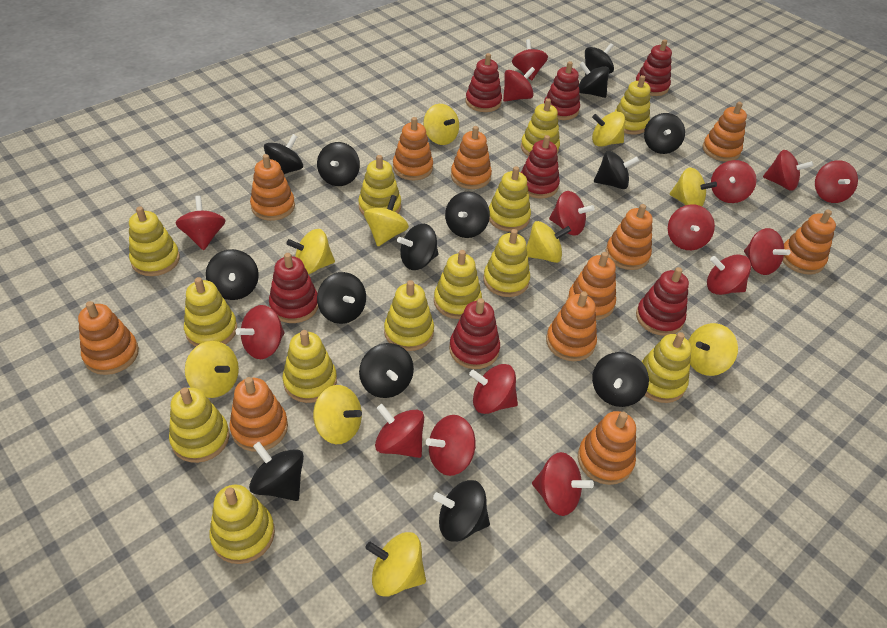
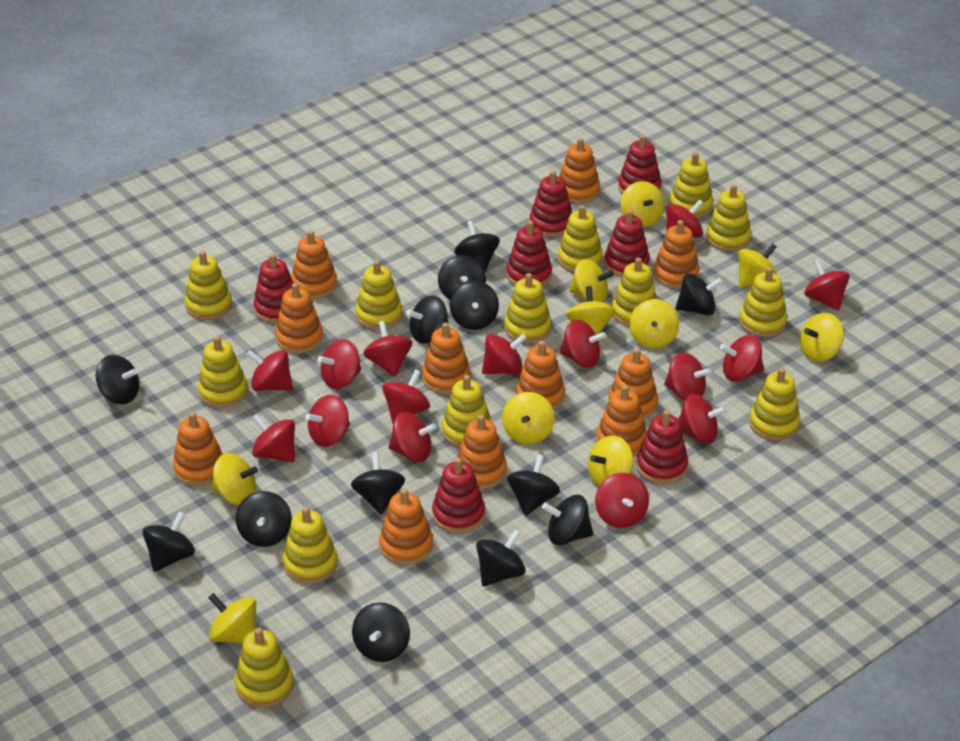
black spinning top: [206,249,259,300] [249,442,304,501] [264,134,303,174] [317,142,360,186] [317,272,366,324] [359,343,414,398] [397,224,439,270] [433,480,490,542] [445,192,490,238] [579,62,609,98] [585,43,614,75] [592,352,649,407] [594,151,639,189] [644,113,685,154] = 14 -> [96,355,139,404] [143,511,195,572] [236,491,292,547] [351,452,405,515] [352,602,410,662] [406,295,449,343] [438,255,486,300] [450,281,499,330] [454,221,500,272] [476,529,526,586] [507,454,560,516] [542,495,593,545] [675,273,723,315] = 13

